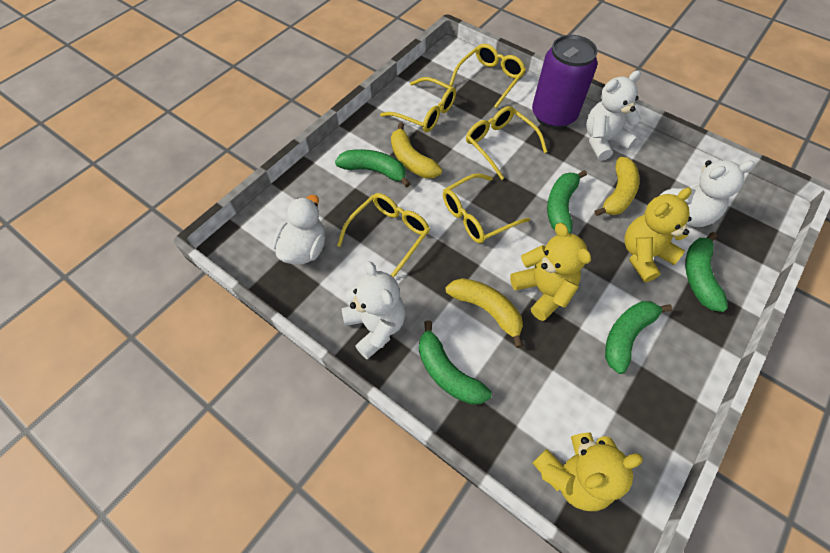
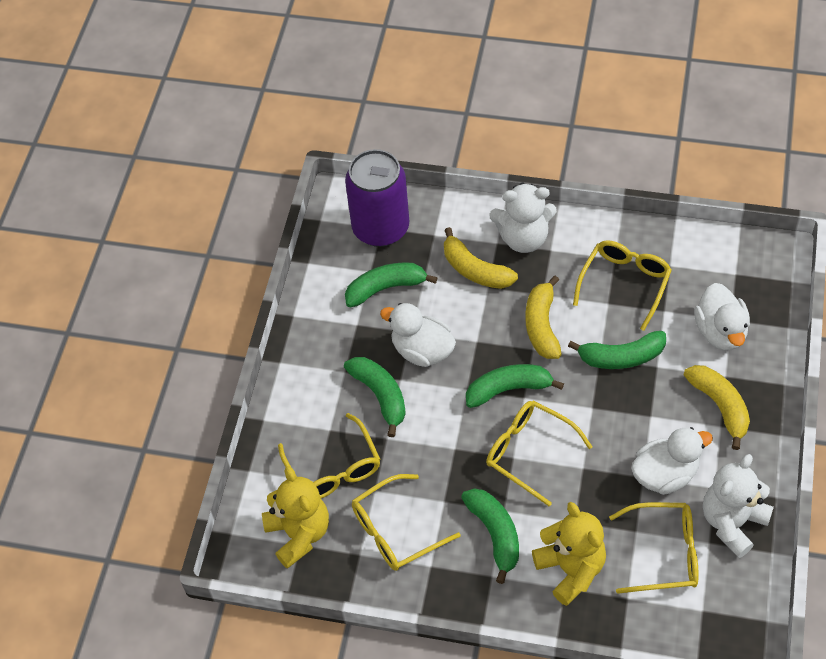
white duck: [273,195,325,265] = 1 -> [380,303,456,367] [631,427,713,495] [694,283,750,350] = 3
white teddy bear: [342,261,405,359] [586,70,641,161] [659,160,755,227] = 3 -> [489,183,557,253] [703,454,774,558] = 2
yellow teddy bear: [510,223,591,321] [532,433,643,511] [625,188,692,282] = 3 -> [262,466,329,569] [532,502,606,606] = 2

